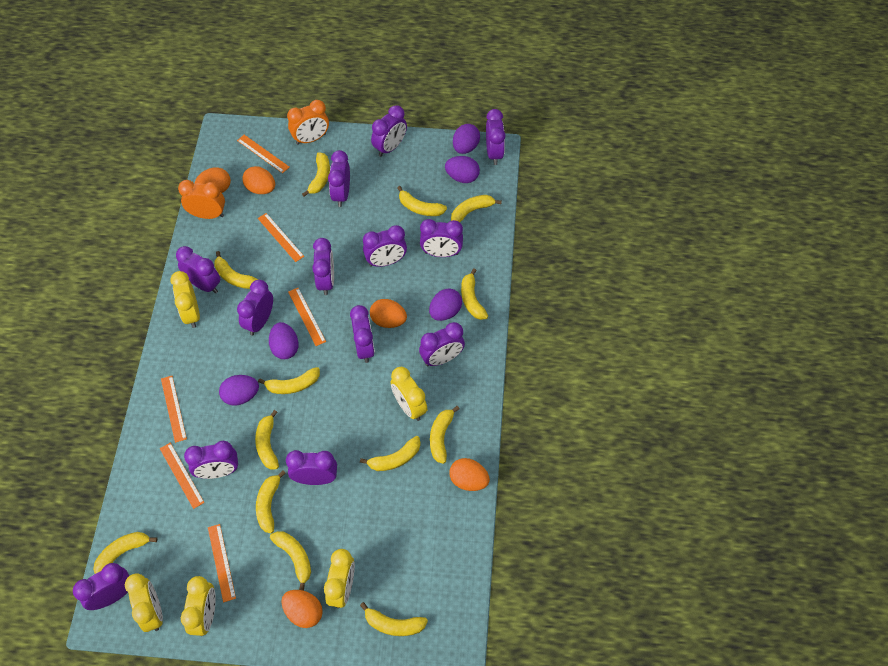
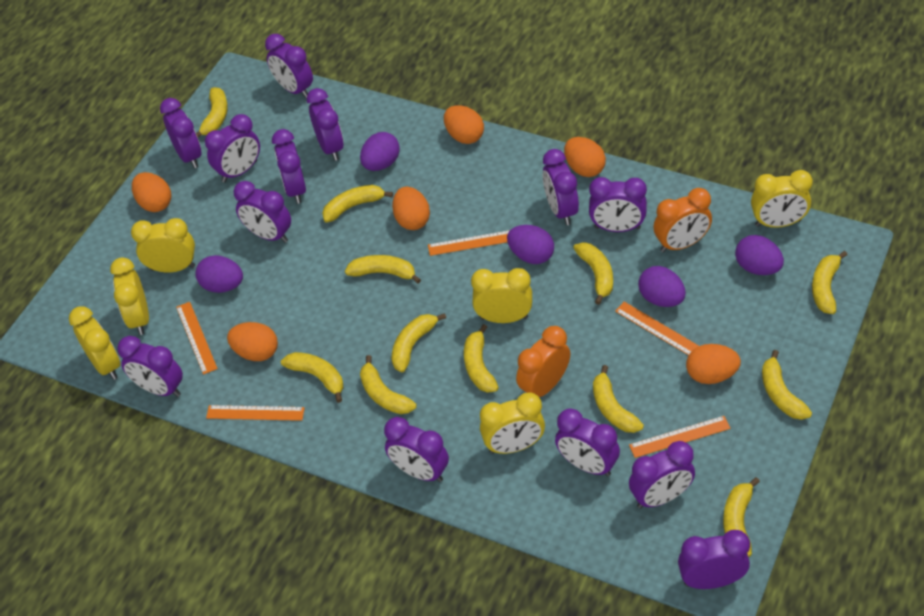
orange egg: [195,167,231,193] [242,166,275,194] [281,590,323,628] [370,299,407,328] [449,458,490,491] = 5 -> [132,172,171,212] [227,322,278,361] [392,187,430,230] [444,105,484,144] [564,137,606,177] [686,344,741,384] = 6
orange ruler: [160,443,204,509] [161,376,187,443] [208,524,236,602] [237,135,289,173] [258,213,304,262] [288,288,326,346] = 6 -> [176,302,218,375] [206,405,305,421] [428,230,510,256] [615,302,699,355] [629,416,730,458] = 5
yellow banana: [93,532,157,574] [214,251,258,289] [255,410,279,469] [256,471,286,533] [258,367,320,394] [270,531,311,591] [302,152,330,196] [360,436,421,471] [360,602,428,636] [397,186,447,216] [430,406,459,464] [451,195,502,222] [461,268,488,320] = 13 -> [196,87,228,137] [281,352,343,403] [322,185,393,223] [345,255,421,284] [360,355,417,414] [391,313,446,373] [464,324,499,393] [573,242,613,305] [593,365,644,433] [723,477,760,557] [762,350,812,420] [812,251,847,314] = 12
yellow clock: [125,573,163,632] [170,271,200,328] [181,576,216,636] [324,549,355,608] [391,367,427,421] = 5 -> [69,306,120,380] [110,257,149,335] [131,218,195,273] [471,268,532,323] [480,392,545,454] [751,170,813,228] = 6

